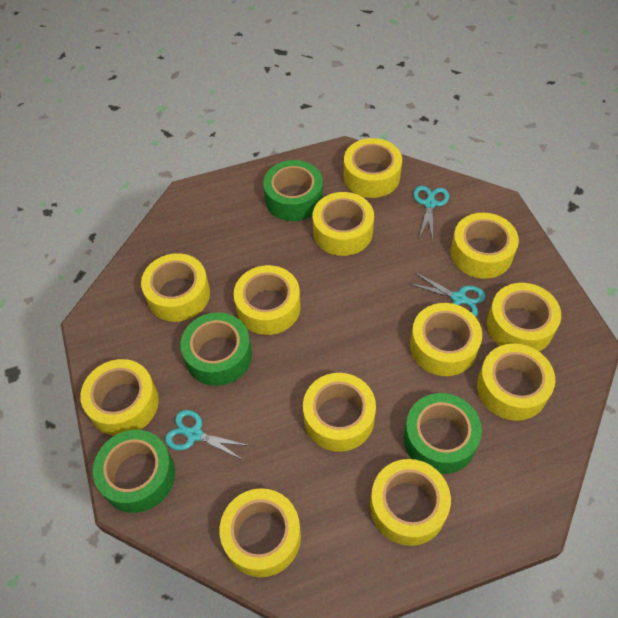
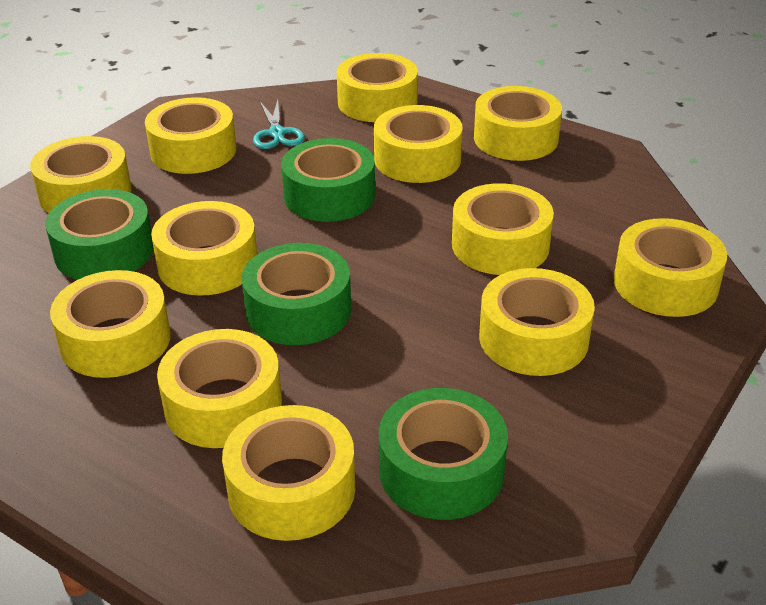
turquoise scissors: [165,410,250,460] [410,273,486,317] [413,185,449,240] = 3 -> [253,99,305,149] = 1

